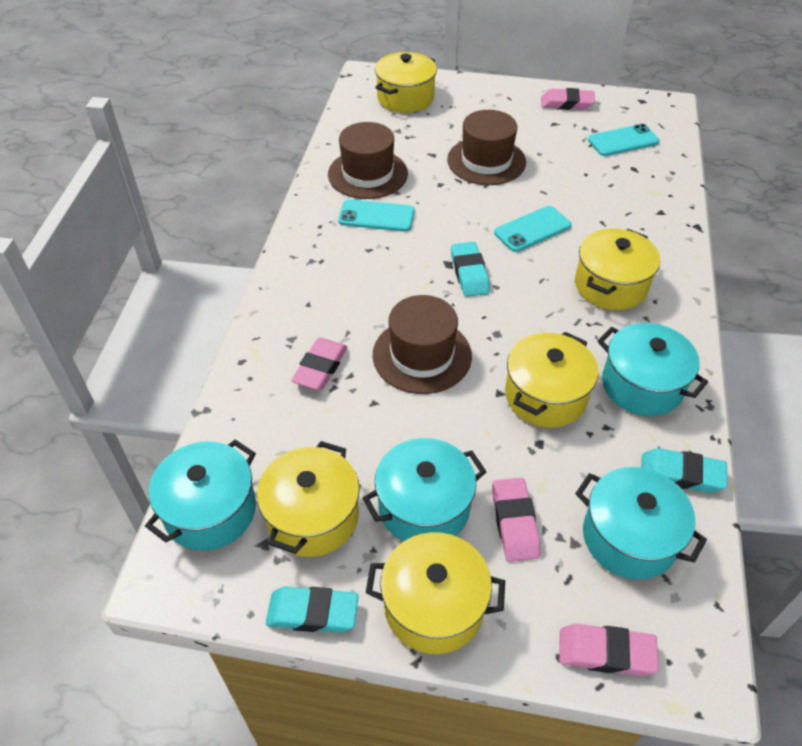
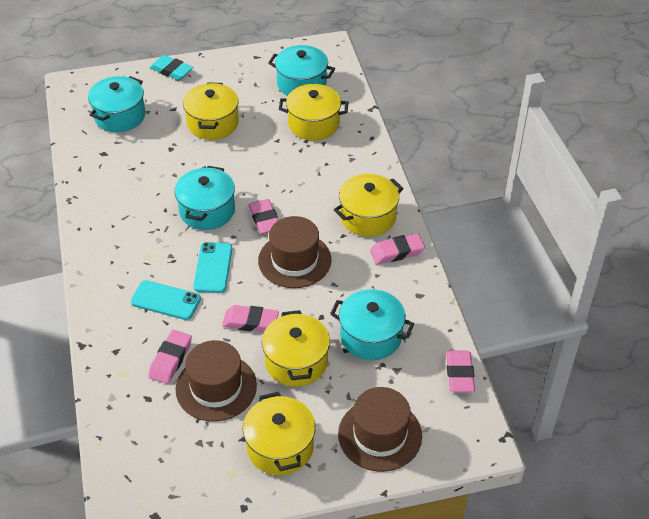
pink eraser: [291,338,347,390] [492,478,541,562] [541,88,595,110] [559,624,659,676] = 4 -> [148,330,192,384] [222,305,279,332] [249,199,279,234] [370,233,425,264] [446,351,475,392] = 5
turquoise eraser: [266,586,359,633] [451,242,490,297] [641,448,727,493] = 3 -> [150,55,193,80] = 1
turquoise phone: [338,199,415,232] [494,206,571,252] [588,124,659,156] = 3 -> [131,280,201,320] [193,242,232,293] = 2

